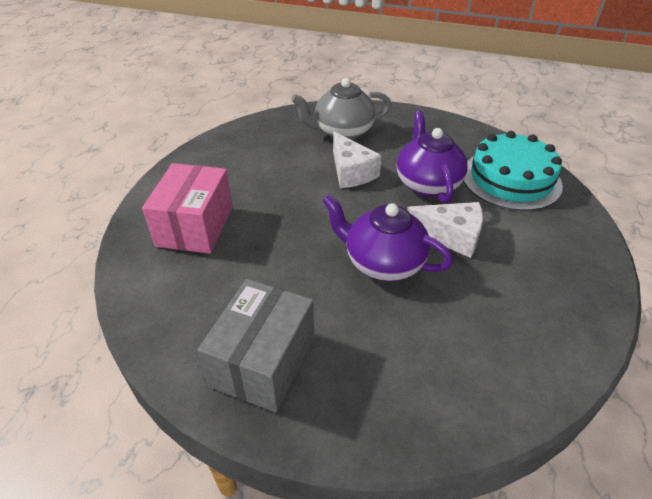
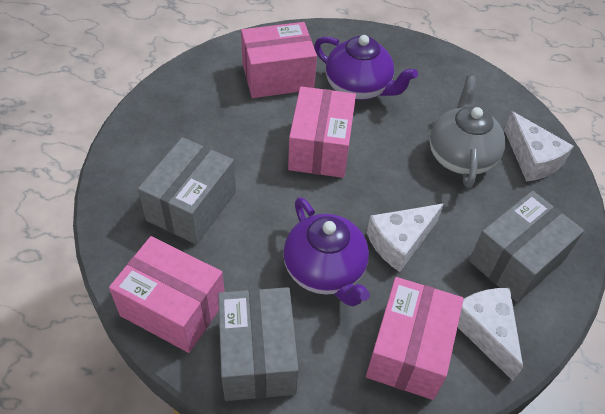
grey box: [198,279,314,413] = 1 -> [138,137,236,245] [218,287,299,401] [469,191,584,303] = 3
pink box: [142,163,233,254] = 1 -> [109,236,225,353] [241,22,317,98] [288,86,356,178] [366,277,464,400] = 4
turquoise cake: [463,131,563,211] = 1 -> none = 0
white cheese: [333,131,382,188] [407,202,483,258] = 2 -> [367,203,444,272] [458,288,523,381] [504,111,574,182] = 3

